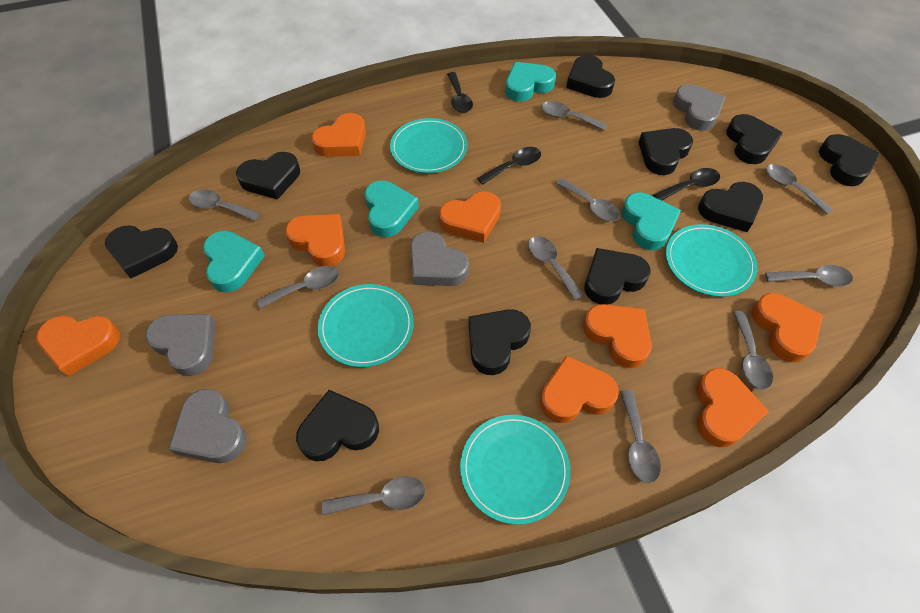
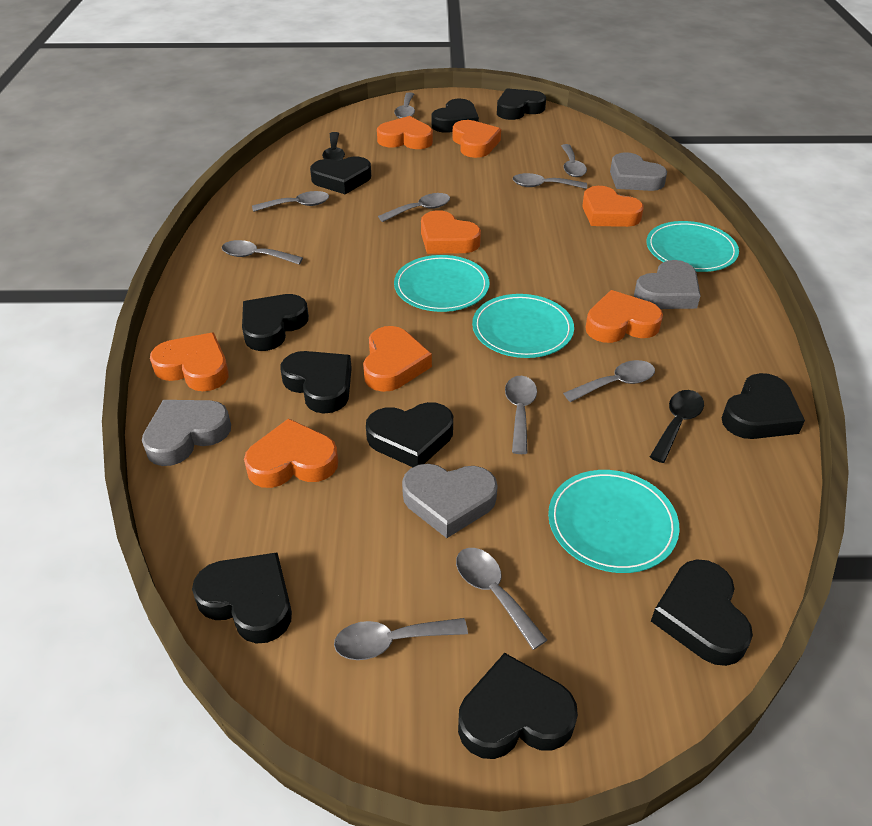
black spoon: [447,72,473,113] [477,147,541,185] [653,168,720,201] = 3 -> [322,132,345,161] [650,390,704,463] = 2
turquoise heart: [203,231,265,292] [364,181,419,237] [505,62,556,102] [621,192,681,250] = 4 -> none = 0

